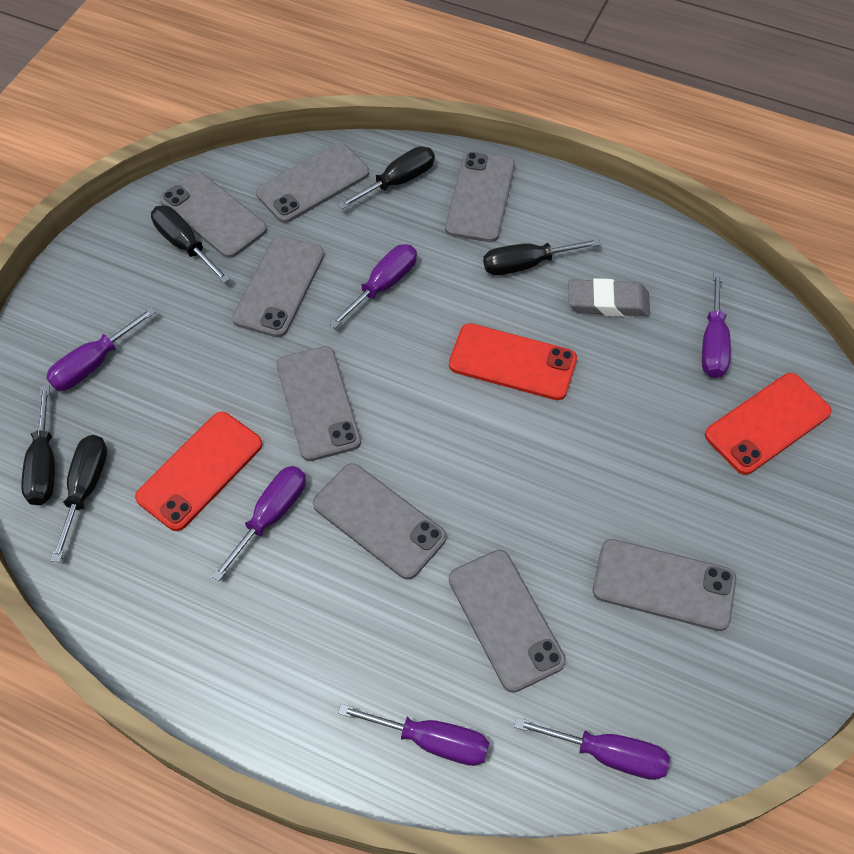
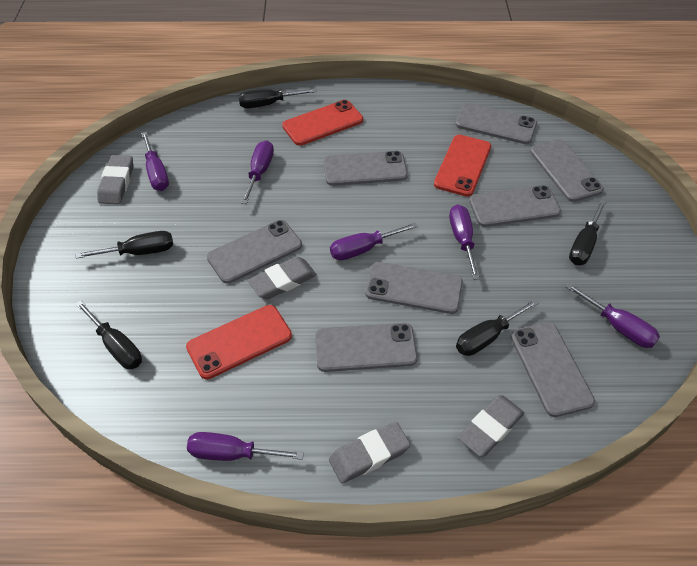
grey eraser: [568,278,650,317] = 1 -> [97,155,133,204] [248,257,317,299] [329,422,410,484] [458,395,524,457] = 4

